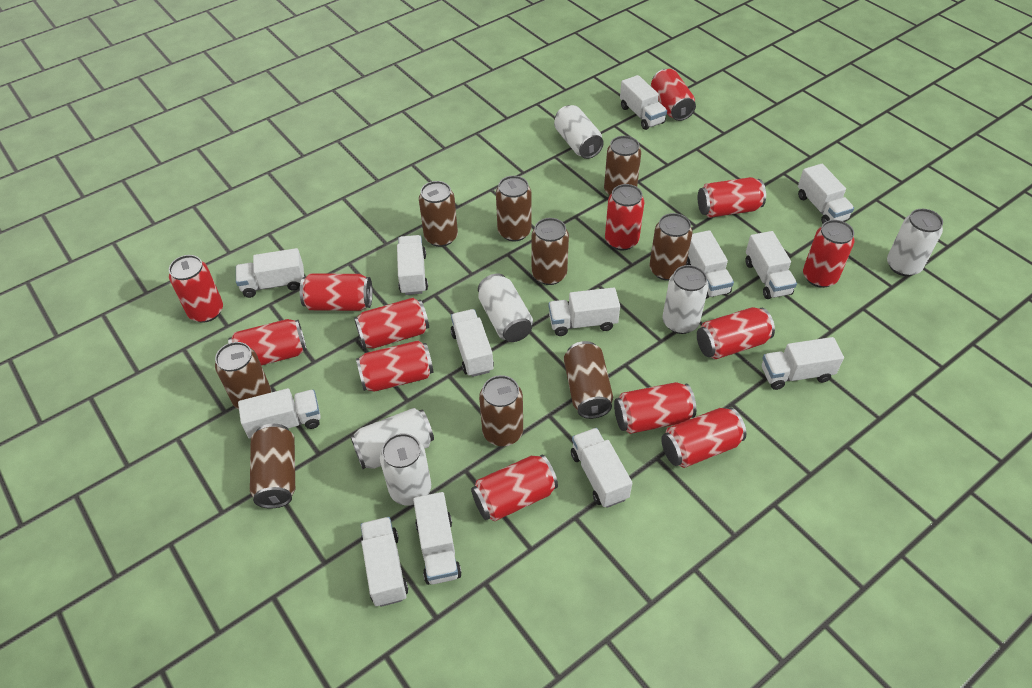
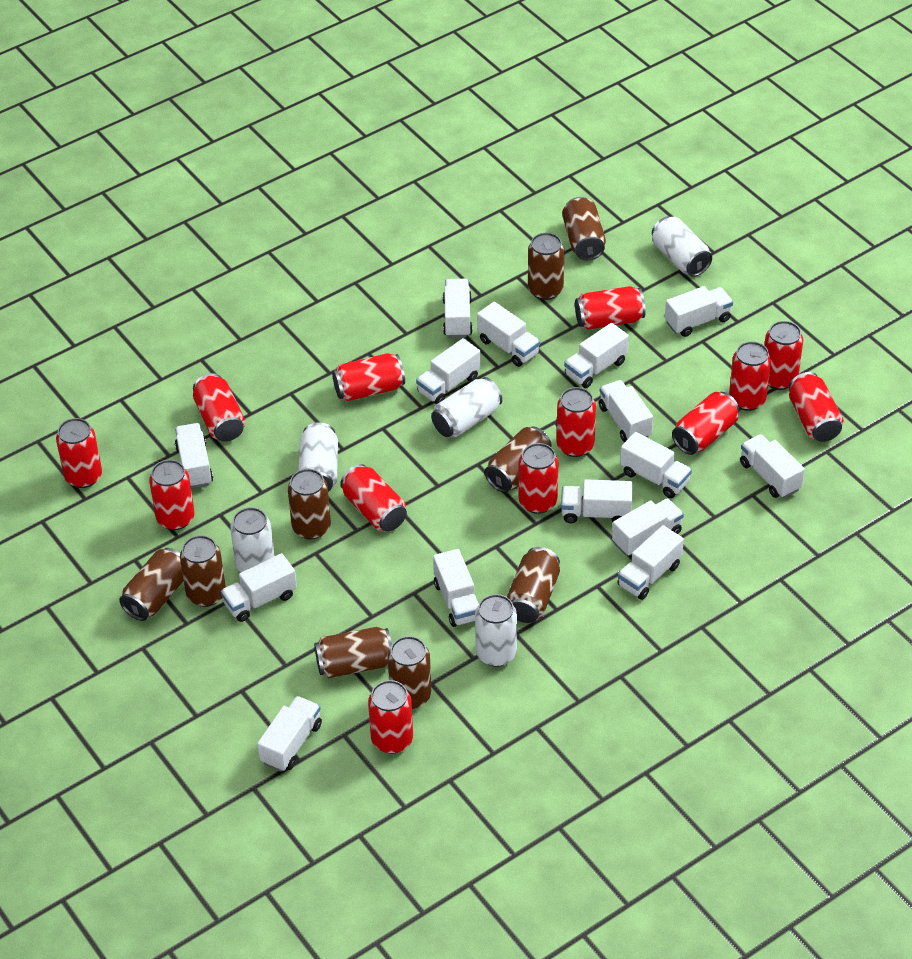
white can: [350,408,434,469] [380,433,431,506] [478,273,533,342] [554,105,604,159] [663,265,709,334] [887,209,943,276] = 6 -> [230,507,275,573] [298,422,338,492] [431,377,502,438] [475,594,517,667] [652,216,712,277] = 5
white truck: [236,248,304,298] [238,388,321,439] [361,517,408,607] [397,235,428,295] [413,492,462,585] [451,309,494,377] [548,288,620,336] [571,428,632,508] [620,75,667,130] [686,230,734,299] [745,231,797,299] [762,337,844,390] [798,164,854,224] = 13 -> [175,423,213,488] [220,553,297,622] [257,696,322,772] [416,338,481,405] [433,549,479,627] [443,279,473,338] [477,302,540,367] [561,479,633,523] [564,323,629,388] [599,380,653,442] [612,498,684,556] [617,525,684,600] [620,432,692,498] [665,286,733,337] [740,434,805,498] = 15

